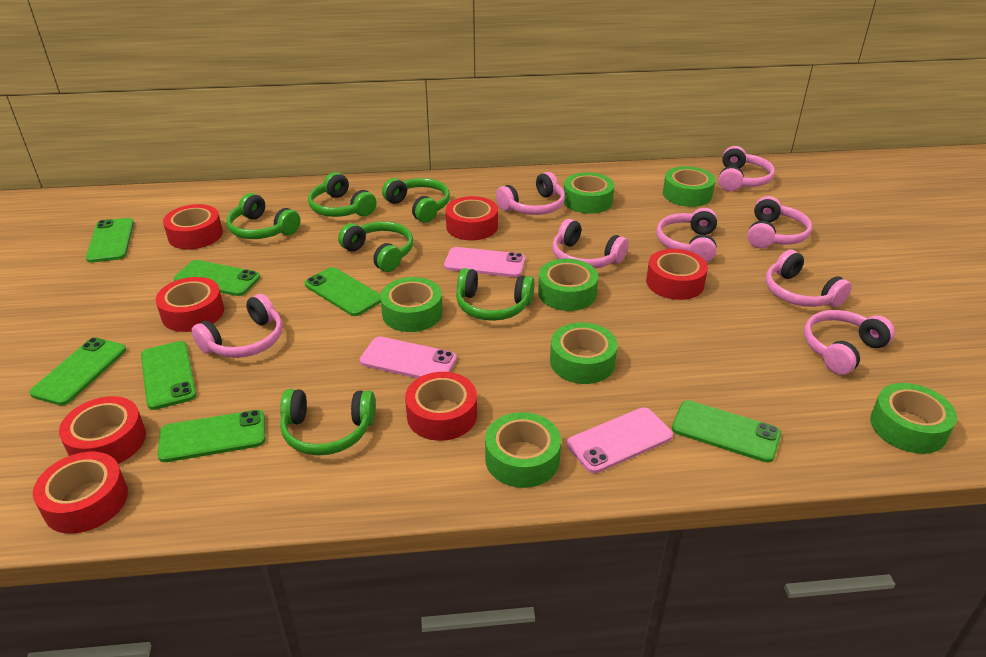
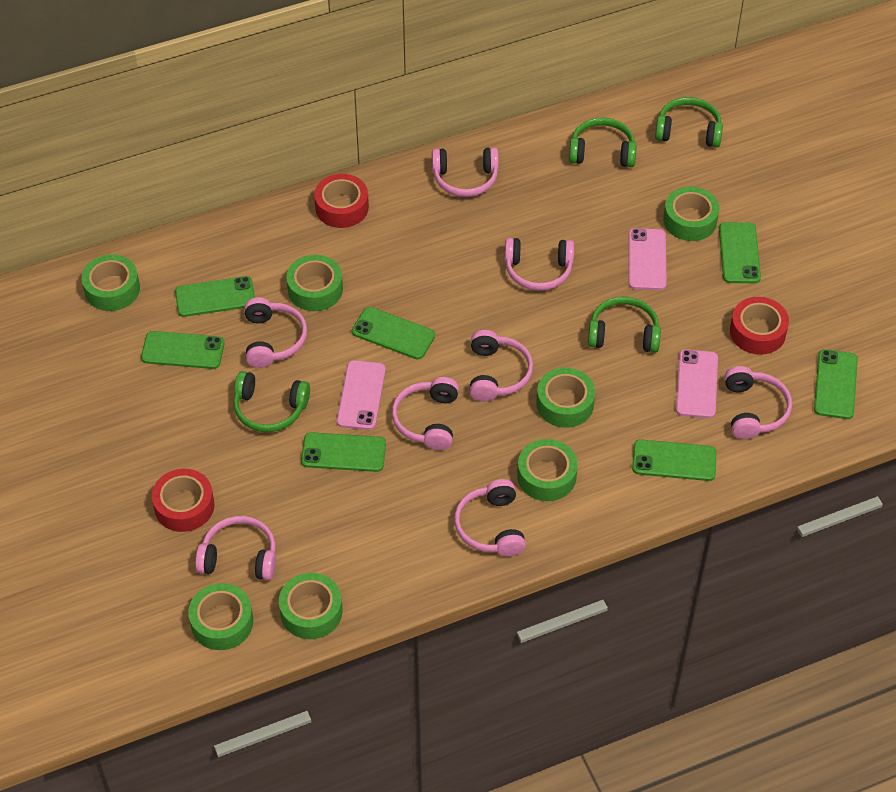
green headphones: [227,193,301,239] [280,389,376,456] [308,172,377,217] [338,221,413,272] [382,178,450,223] [456,268,535,321] = 6 -> [233,371,310,432] [569,118,637,167] [588,297,661,353] [655,97,723,148] = 4
red tape: [33,452,128,534] [59,396,146,464] [156,277,224,332] [163,204,223,249] [405,372,477,441] [446,196,498,240] [646,249,708,300] = 7 -> [152,469,214,532] [314,174,369,228] [730,297,789,355] = 3

